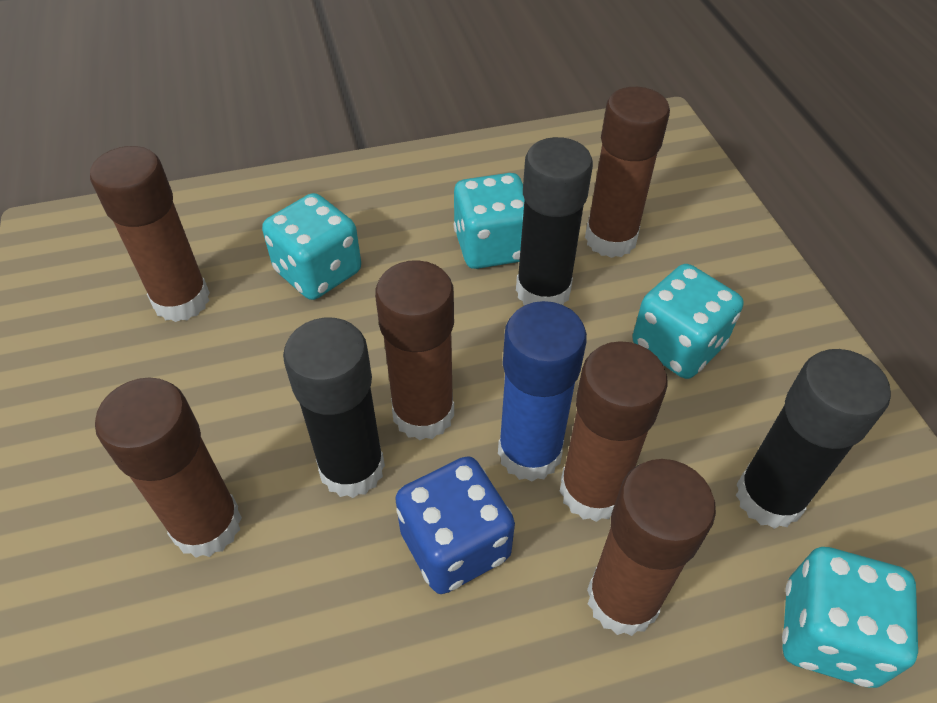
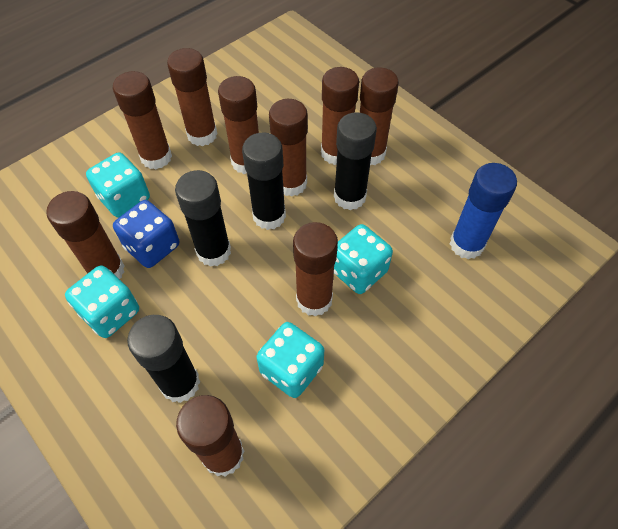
black glue stick: [283,318,385,498] [516,137,593,305] [736,349,891,529] = 3 -> [127,315,200,403] [175,170,231,267] [242,133,286,230] [334,112,377,210] = 4
brown glue stick: [90,146,210,322] [95,377,242,558] [375,260,454,440] [559,341,668,522] [585,87,670,258] [587,459,716,636] = 6 -> [46,191,125,279] [113,71,172,169] [167,48,217,146] [176,395,244,477] [218,76,259,174] [269,99,308,197] [293,222,338,316] [321,67,359,165] [360,68,399,165] = 9

